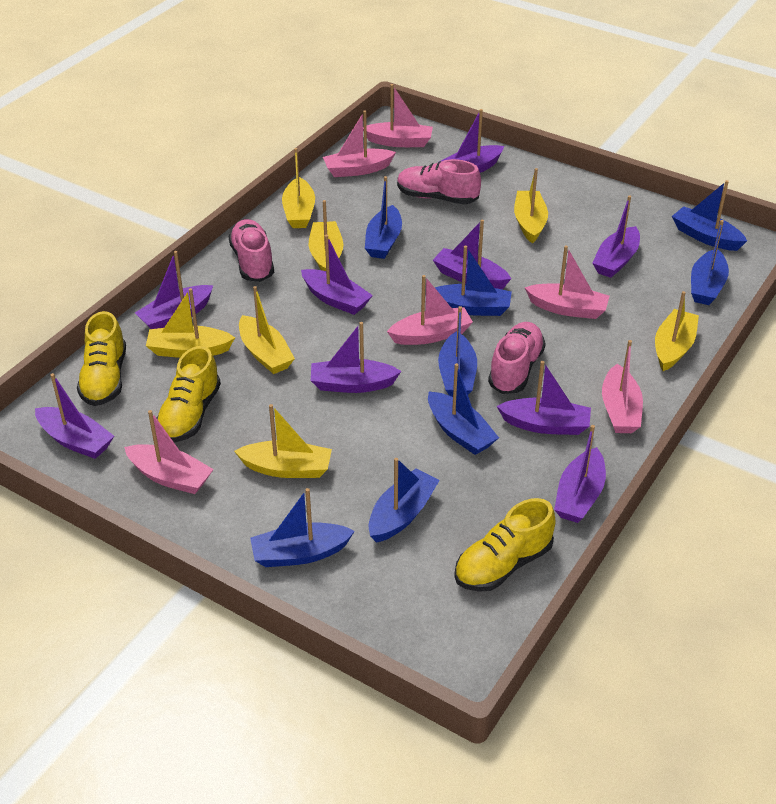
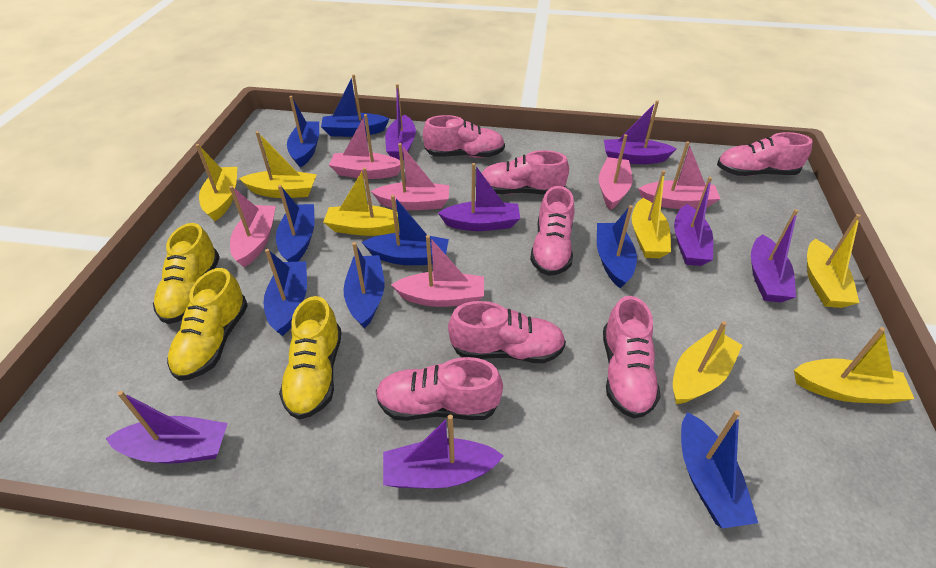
pink shoe: [229,219,274,282] [397,159,481,205] [488,322,546,394] = 3 -> [376,357,503,421] [423,115,505,158] [448,301,566,363] [482,150,569,195] [530,186,575,276] [603,296,661,419] [717,132,813,176] = 7
purple boat: [35,373,114,459] [135,251,213,329] [301,235,373,315] [311,322,401,393] [433,219,511,289] [441,109,504,173] [497,361,591,435] [554,425,606,523] [592,195,640,278] = 9 -> [106,391,228,464] [383,415,504,488] [385,84,416,160] [438,163,520,231] [604,100,676,164] [674,177,713,266] [751,209,798,303] = 7

